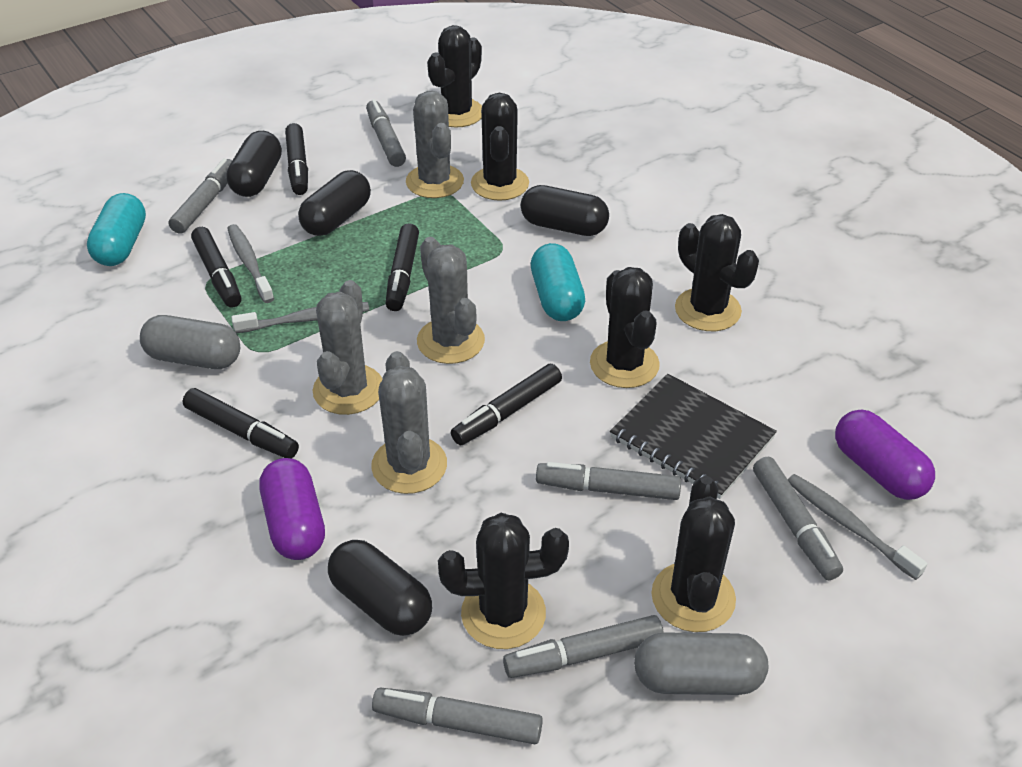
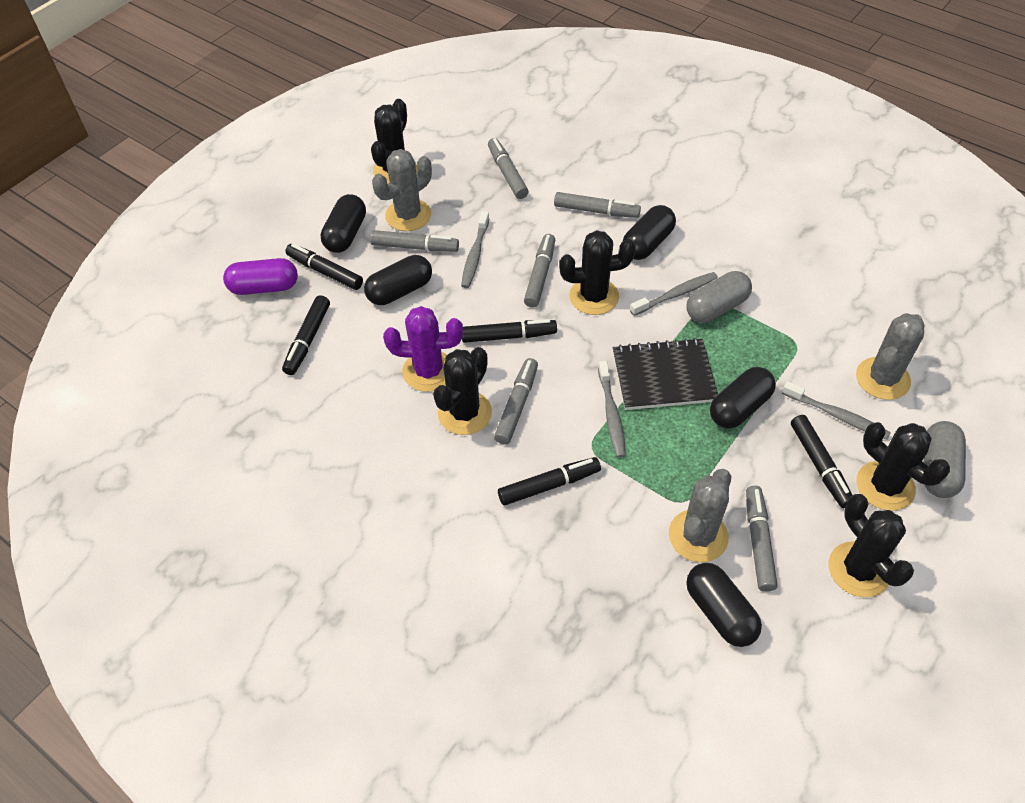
black cactus: [427,25,482,128] [438,513,569,649] [471,93,529,201] [590,267,660,388] [651,476,736,632] [675,214,759,331] = 6 -> [371,99,417,184] [433,347,492,435] [559,230,636,315] [829,494,914,597] [857,422,950,511] = 5
black capsule: [226,131,282,197] [298,170,371,236] [328,540,432,636] [521,185,609,236] = 4 -> [321,194,366,253] [364,255,432,305] [623,205,676,260] [686,563,762,647] [710,367,776,429] = 5
grey cactus: [313,280,382,415] [371,351,447,494] [406,91,464,198] [417,237,485,364] = 4 -> [372,149,432,231] [669,469,731,562] [856,313,925,400] = 3
grey toothbrush: [227,224,274,303] [231,302,369,333] [788,474,927,580] = 3 -> [461,211,489,288] [598,361,626,458] [630,272,718,316] [782,381,891,440] = 4
purple cactus: none = 0 -> [383,306,463,392] = 1
purple capsule: [259,458,325,560] [835,410,935,500] = 2 -> [223,258,298,295] = 1
turquoise capsule: [87,193,146,266] [531,243,585,321] = 2 -> none = 0

